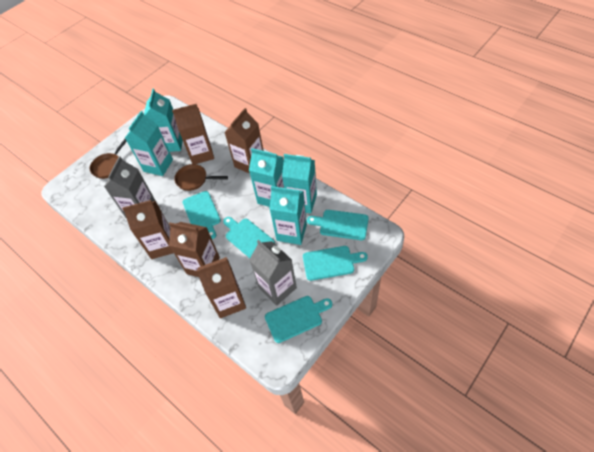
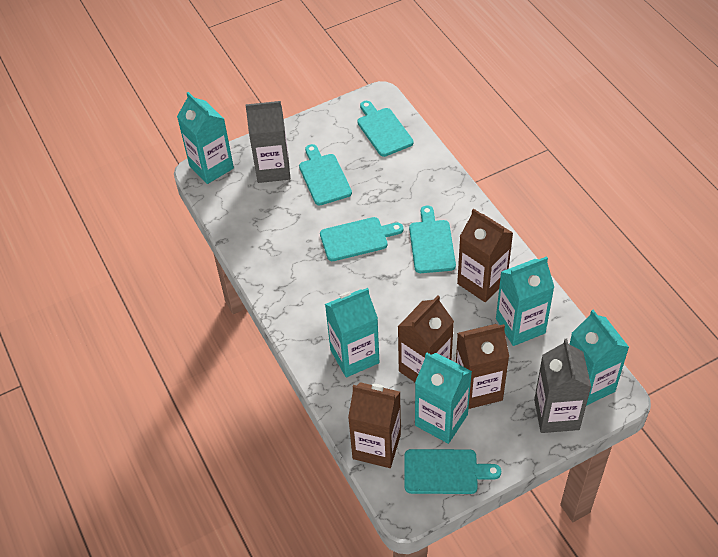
brown carton: [122,200,174,259] [169,222,220,277] [172,104,214,164] [196,257,246,318] [224,108,264,174] = 5 -> [348,382,401,468] [398,295,454,382] [456,324,509,409] [457,209,513,302] = 4
brown pan: [90,139,127,179] [174,164,228,191] = 2 -> none = 0

